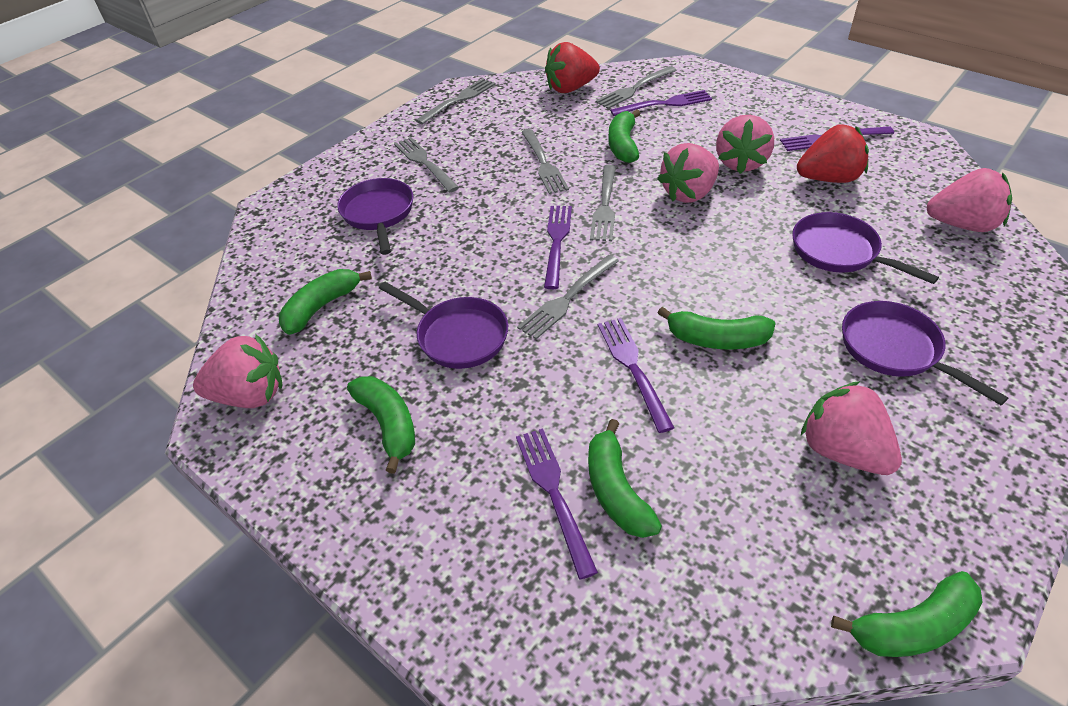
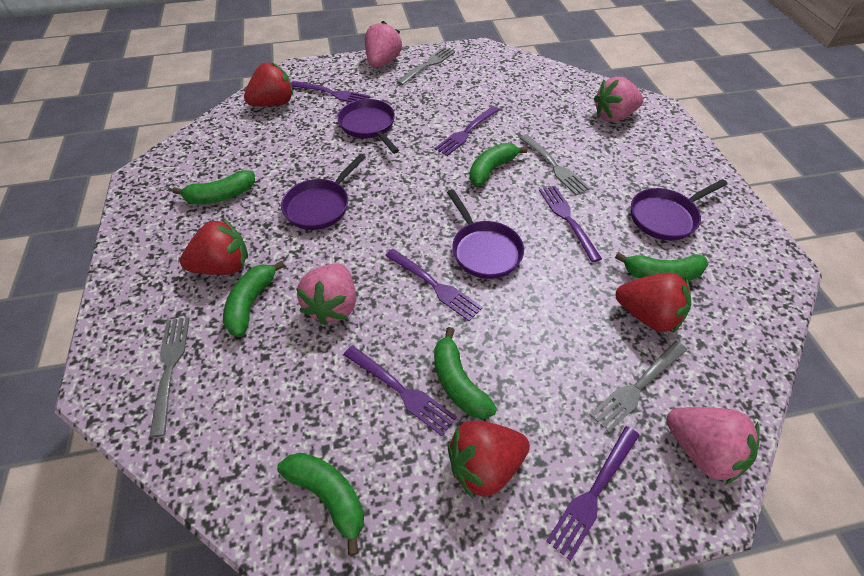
grey fork: [394,137,459,192] [416,78,496,124] [517,255,619,339] [521,129,569,194] [590,165,616,241] [596,66,677,109] = 6 -> [149,317,190,437] [397,47,455,85] [520,134,590,195] [590,341,687,433] = 4
pink strawberry: [193,334,282,408] [657,143,719,203] [716,115,774,174] [801,381,902,475] [927,168,1012,232] = 5 -> [296,264,356,325] [365,21,402,68] [594,76,643,122] [666,407,760,485] = 4
purple fork: [516,428,598,579] [544,206,572,289] [598,318,675,433] [610,90,712,116] [780,126,894,151] = 5 -> [291,81,371,102] [343,345,457,436] [385,249,483,321] [435,106,499,156] [539,186,602,262] [546,426,640,561] = 6
red strawberry: [545,42,600,93] [797,124,869,183] = 2 -> [180,219,248,275] [244,63,293,106] [447,421,530,499] [616,273,691,333] = 4

